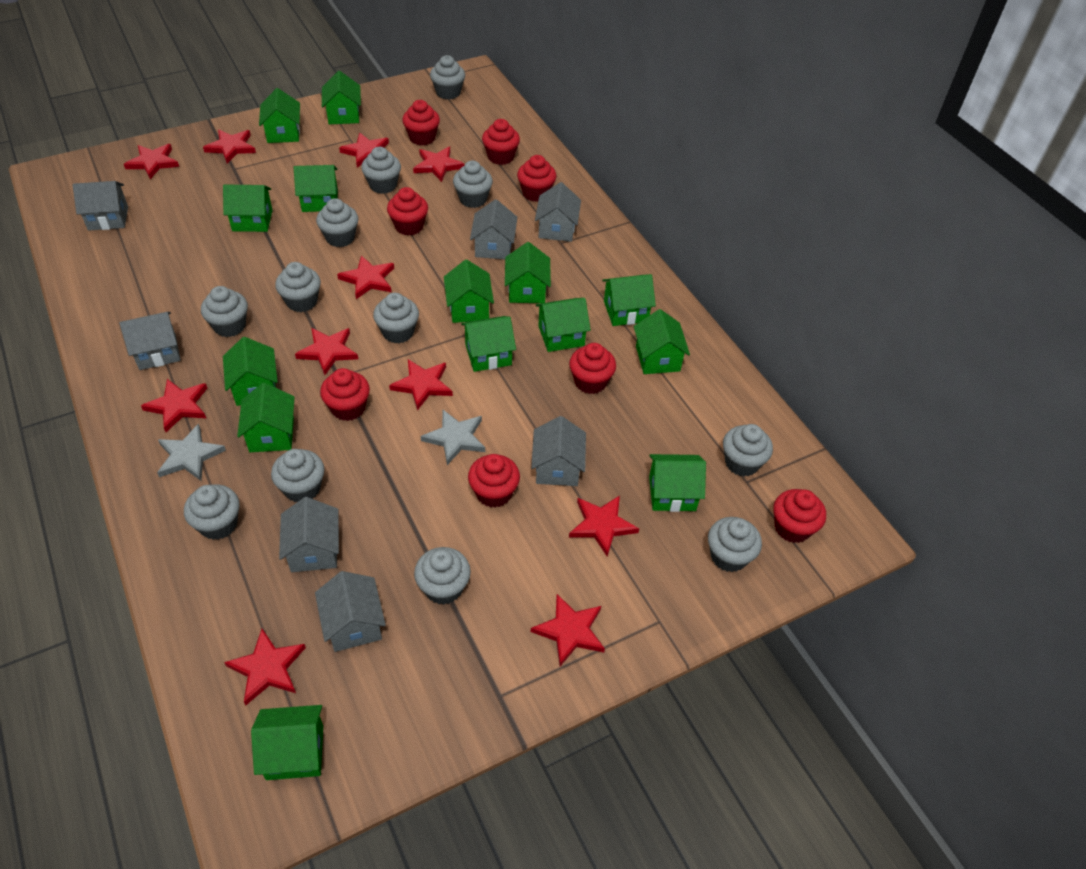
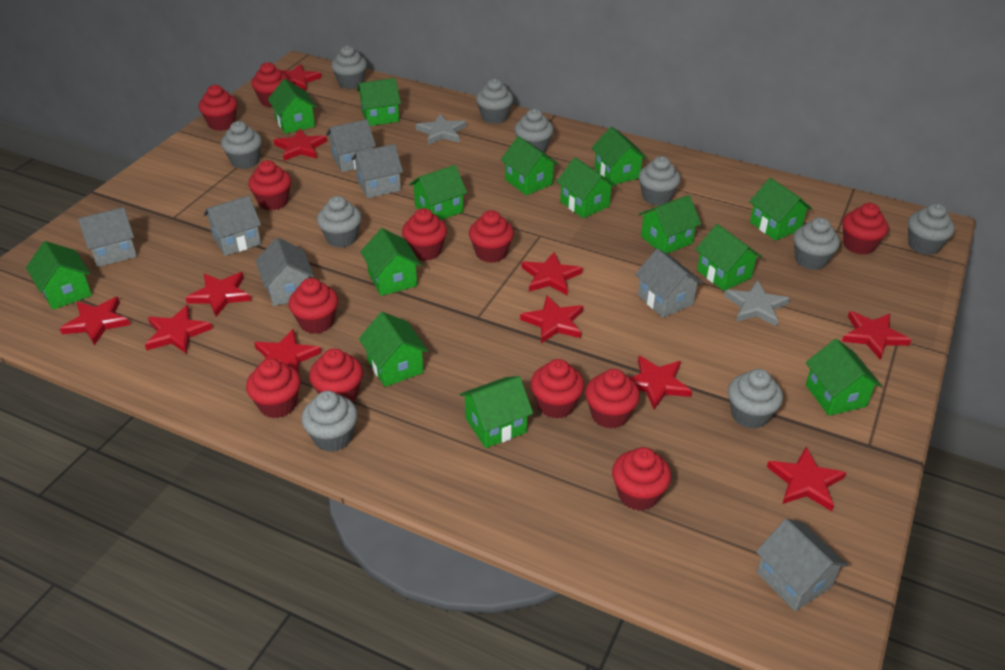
grey cupcake: [184,484,240,540] [201,286,248,337] [271,449,325,502] [275,262,321,312] [316,198,359,247] [361,147,401,194] [373,293,419,343] [414,547,471,605] [430,55,465,100] [453,161,493,208] [708,517,762,572] [723,424,773,477] = 12 -> [221,121,262,169] [301,391,358,452] [317,196,362,248] [331,45,367,89] [476,78,513,124] [514,109,554,153] [639,156,681,206] [728,369,783,429] [793,217,840,270] [908,203,955,255] = 10
red cupcake: [320,368,370,421] [387,187,428,236] [402,100,440,146] [468,454,520,508] [482,119,520,165] [517,155,556,202] [569,343,616,394] [773,489,826,543] = 8 -> [199,85,237,131] [246,359,301,418] [248,160,291,210] [251,62,289,107] [289,278,338,334] [309,348,363,402] [402,208,447,261] [469,210,514,263] [531,359,584,419] [585,369,640,429] [612,447,671,511] [842,203,889,255] = 12

